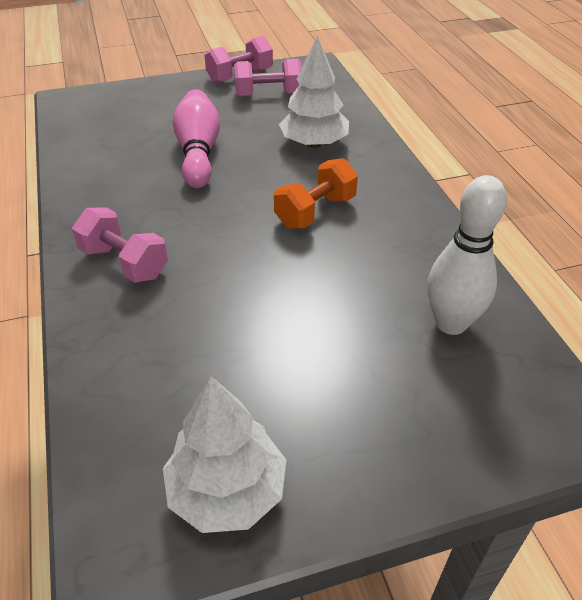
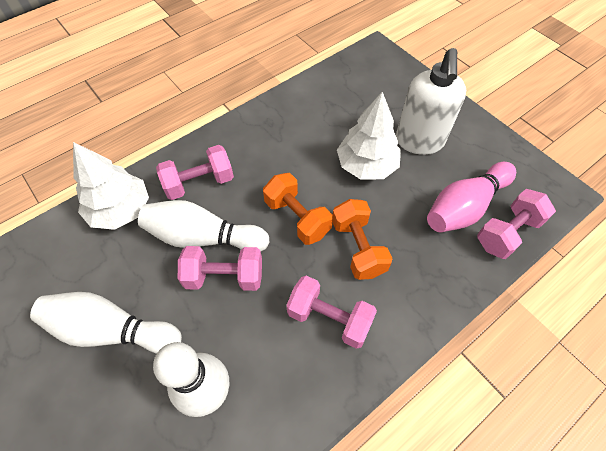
orange dumbbell: [274,158,358,228] = 1 -> [263,173,333,245] [333,199,393,280] = 2
pink dumbbell: [72,207,168,283] [204,36,273,83] [234,59,302,97] = 3 -> [156,145,234,200] [178,246,262,291] [286,276,377,349] [477,189,556,259] = 4
white bowling pin: [427,175,507,335] = 1 -> [30,292,182,354] [138,200,270,251] [153,342,229,417] = 3
white soap dispenser: none = 0 -> [396,48,466,155] = 1

